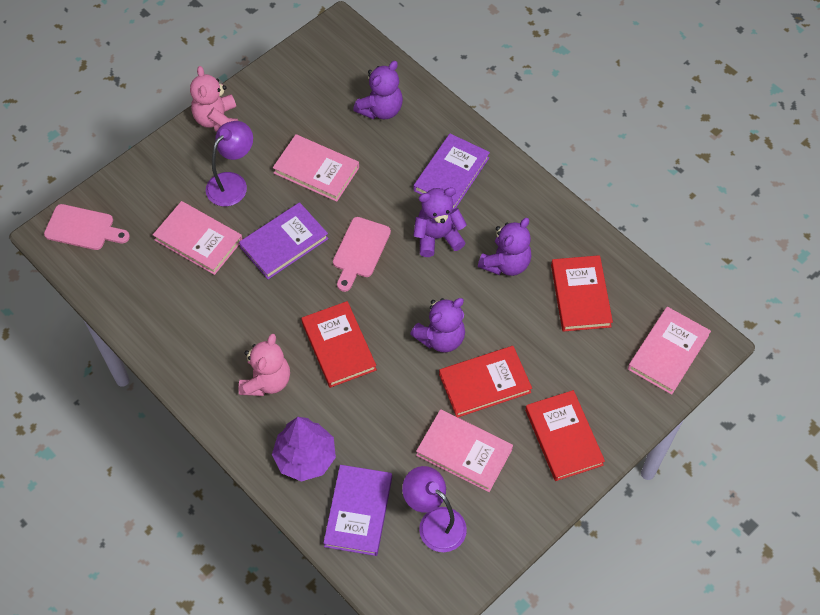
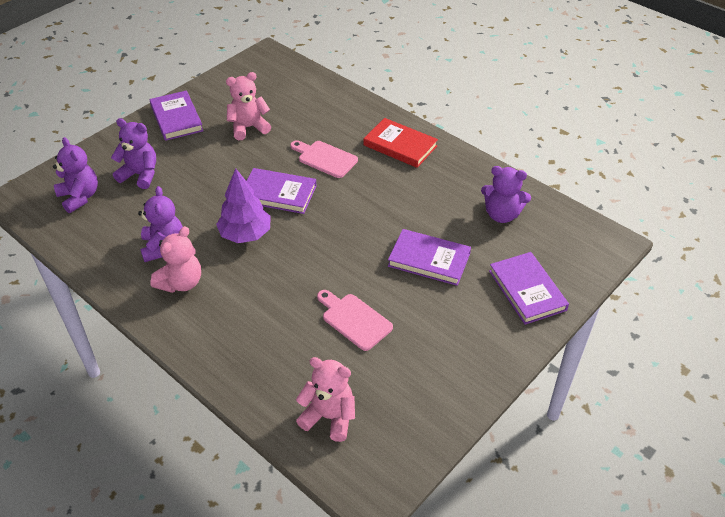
pink book: [153,201,242,275] [273,134,359,202] [416,409,513,492] [628,307,711,395] = 4 -> none = 0
pink teddy bear: [190,66,238,132] [239,334,290,396] = 2 -> [150,226,201,293] [226,72,271,140] [296,357,355,442] = 3
purple book: [239,202,329,279] [323,465,392,556] [414,134,490,210] = 3 -> [150,90,203,141] [247,168,316,214] [388,229,471,286] [489,252,569,325] = 4
purple lamp: [206,121,253,206] [402,466,467,552] = 2 -> none = 0
red book: [301,301,377,388] [439,346,532,417] [525,390,605,481] [551,255,613,332] = 4 -> [363,118,438,168] = 1

